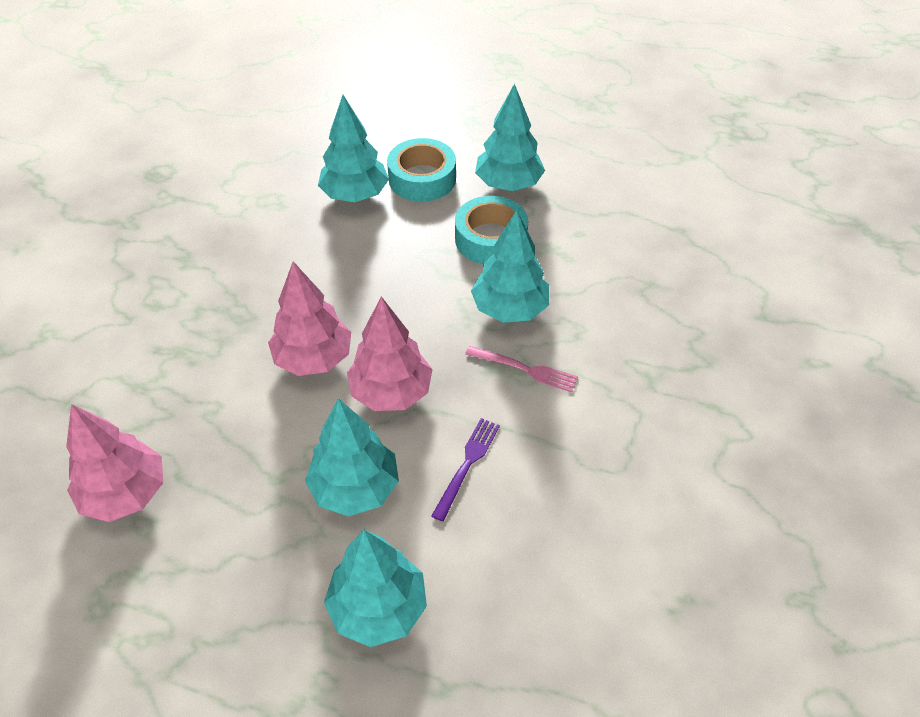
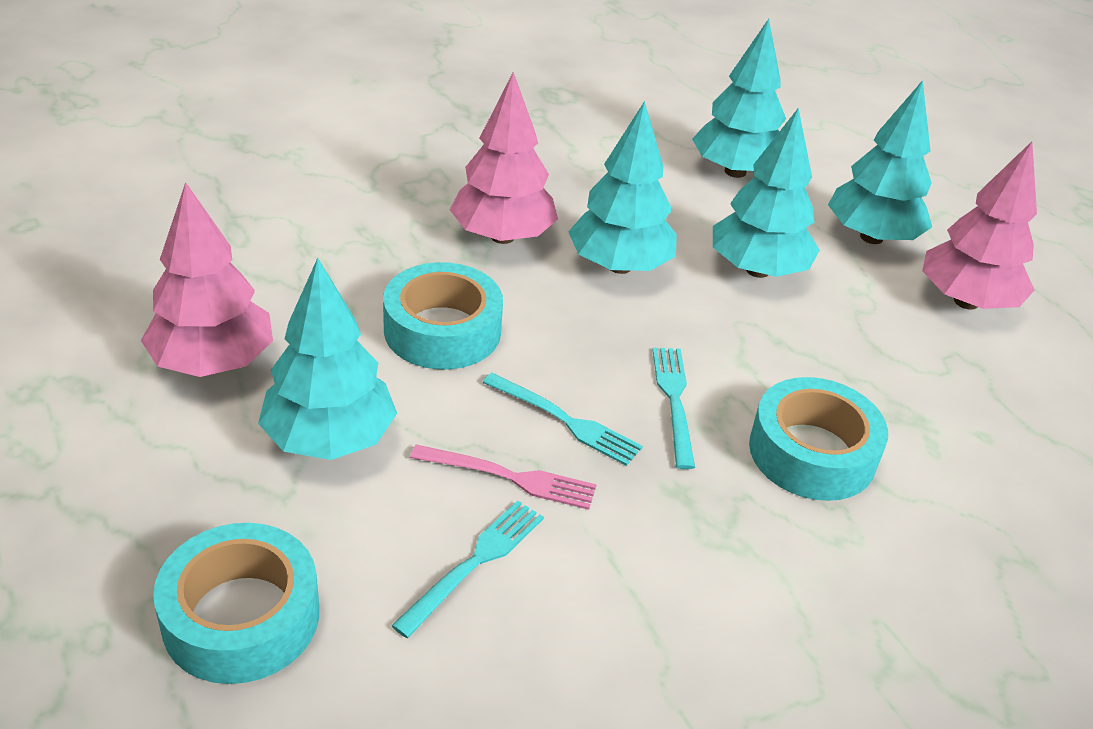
purple fork: [431,418,500,522] = 1 -> none = 0
turquoise fork: none = 0 -> [391,500,544,638] [483,373,643,466] [652,348,695,469] = 3
turquoise tape: [387,138,456,202] [455,196,528,264] = 2 -> [153,523,319,684] [383,262,503,370] [749,377,888,501] = 3

